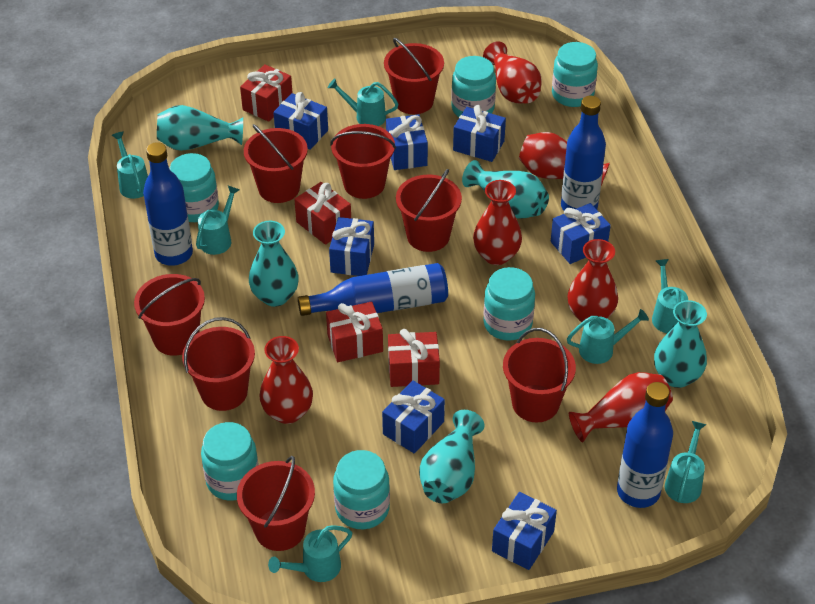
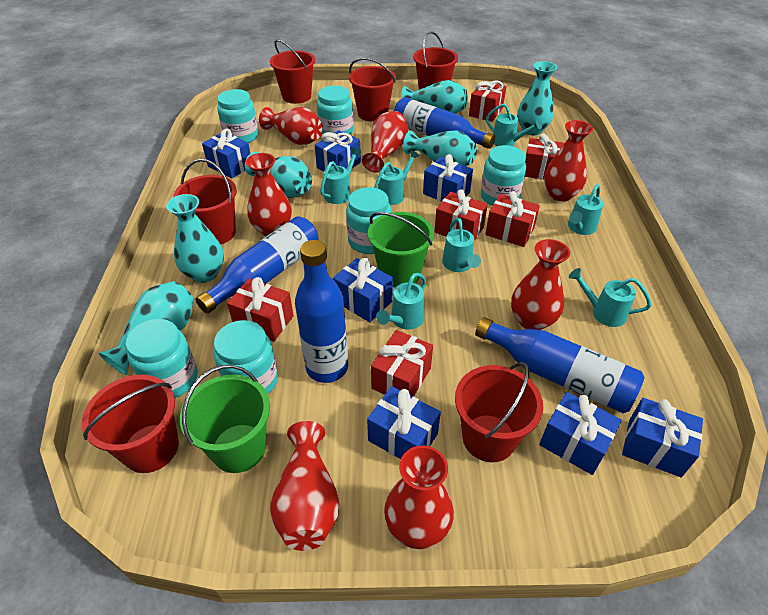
green bucket: none = 0 -> [180,365,270,473] [368,212,434,288] = 2
red bucket: [134,274,205,356] [182,317,255,411] [237,456,315,551] [244,124,308,203] [330,124,396,199] [384,38,444,114] [396,169,462,252] [503,328,576,422] = 8 -> [82,375,179,473] [173,159,237,245] [270,39,315,104] [349,58,396,122] [413,31,458,90] [455,362,543,462] = 6
red gift: [240,64,292,122] [294,182,351,245] [326,301,383,362] [388,329,440,387] = 4 -> [227,277,294,342] [371,330,433,397] [434,189,488,241] [469,81,506,122] [485,191,540,247] [525,133,564,180] = 6
red vase: [259,336,313,424] [473,180,522,265] [483,41,541,104] [519,132,610,186] [568,239,618,322] [569,372,673,442] = 6 -> [246,153,292,237] [259,107,323,145] [270,421,339,551] [362,111,409,173] [384,445,454,549] [511,239,570,330] [544,120,593,202] = 7
turquoise vase: [157,105,243,151] [249,221,299,307] [419,410,485,503] [462,160,549,219] [654,300,707,388] = 5 -> [99,281,194,375] [166,194,224,283] [245,152,312,198] [401,80,468,114] [403,131,477,166] [517,61,557,135] = 6

